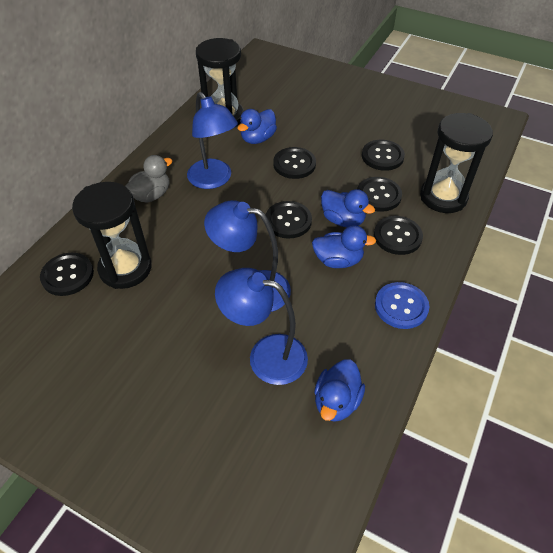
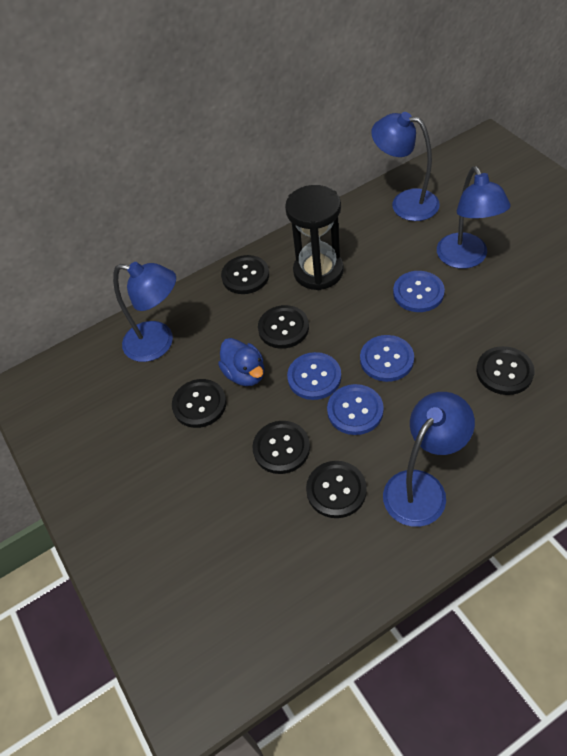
black hourglass: [72,182,152,289] [196,38,244,127] [420,113,493,213] = 3 -> [285,185,344,290] = 1
blue button: [375,282,429,329] = 1 -> [287,352,341,400] [327,384,384,435] [360,335,414,382] [393,271,445,312] = 4
blue duck: [238,109,277,144] [312,225,376,268] [314,359,365,422] [321,189,375,227] = 4 -> [218,338,264,386] = 1
blue lamp: [187,92,238,189] [204,200,291,312] [215,268,308,385] = 3 -> [113,262,176,362] [371,112,440,221] [383,392,475,527] [437,166,511,269] = 4
grey duck: [125,155,172,203] = 1 -> none = 0

